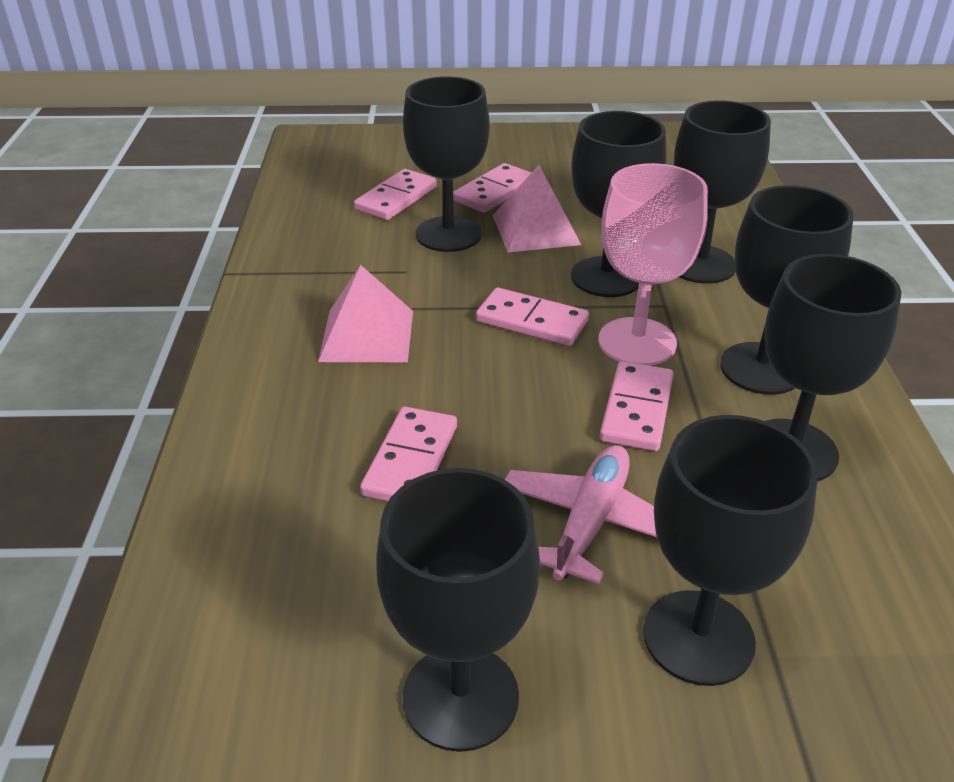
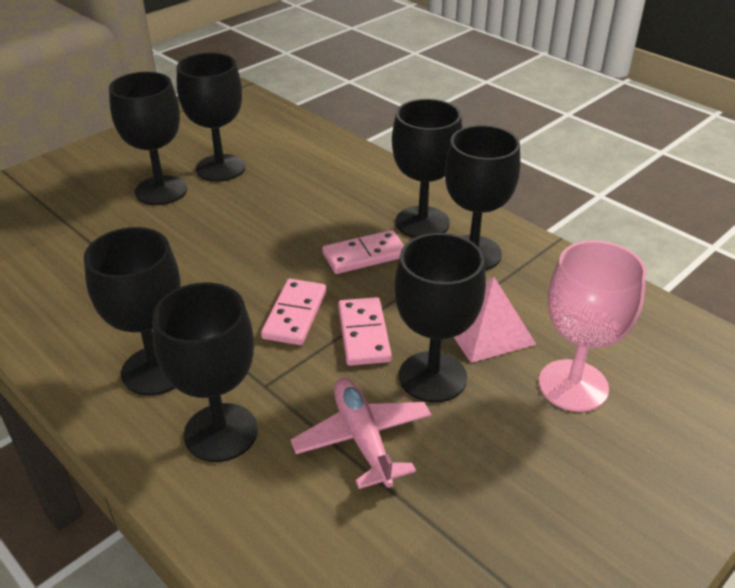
pink domino: [354,169,437,220] [360,407,457,501] [453,163,532,213] [476,288,589,346] [599,361,674,451] = 5 -> [261,279,326,345] [322,230,404,274] [338,297,392,366] = 3
pink pyramid: [318,265,413,362] [492,165,581,252] = 2 -> [454,277,536,363] = 1

